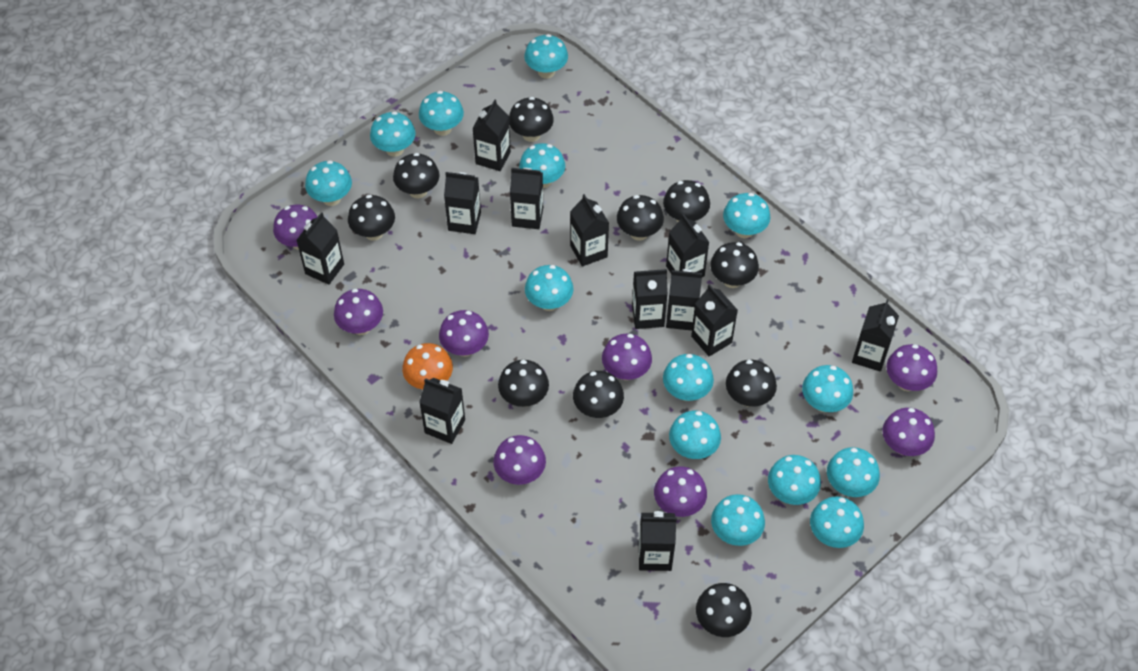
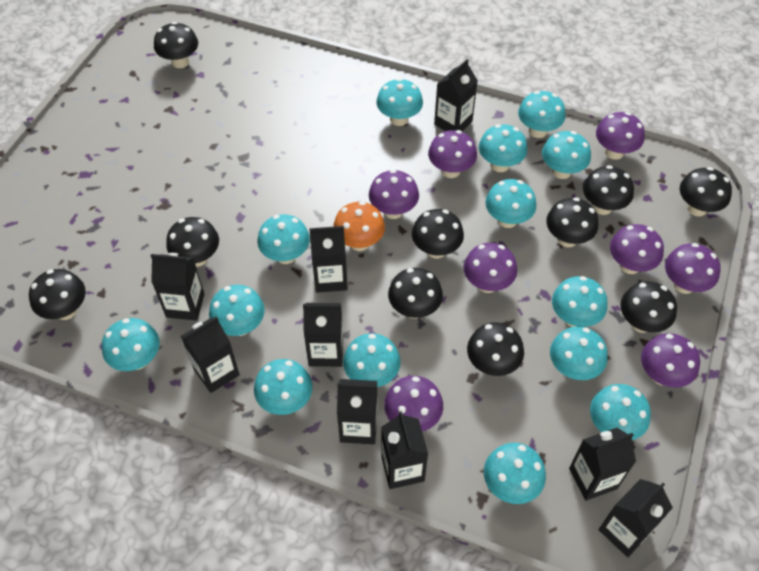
black carton: [296,212,344,285] [419,378,465,444] [444,172,481,234] [472,99,511,171] [510,168,543,229] [570,194,609,267] [632,269,668,329] [639,511,677,571] [666,214,709,277] [666,269,702,331] [691,284,738,356] [852,299,899,372] = 12 -> [151,253,204,321] [181,316,240,393] [303,303,343,367] [309,226,348,293] [337,379,377,444] [381,412,428,489] [434,59,478,131] [569,428,636,501] [599,479,673,557] = 9

